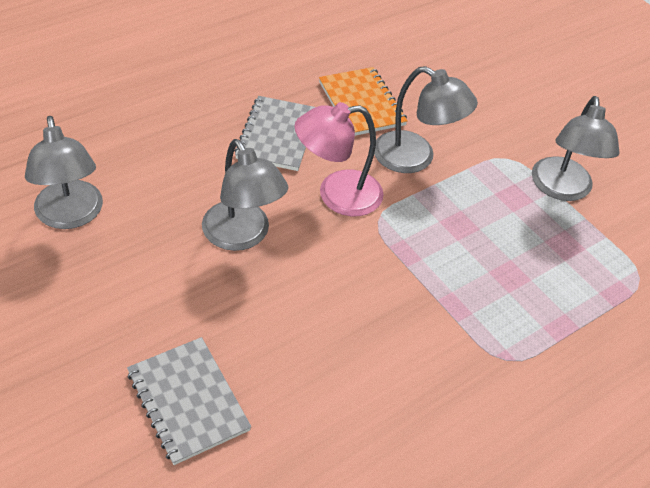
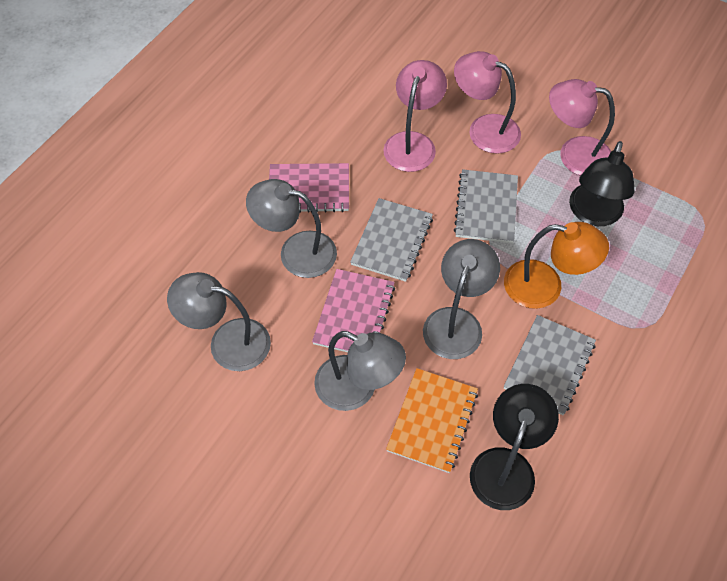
black lamp: none = 0 -> [470,384,559,510] [569,141,634,226] = 2
grey notebook: [127,337,251,465] [234,96,315,171] = 2 -> [350,198,433,282] [454,169,518,243] [504,315,596,415] = 3
orange lamp: none = 0 -> [504,222,609,309] = 1
pink lamp: [294,102,383,216] = 1 -> [384,60,447,172] [454,51,521,154] [549,79,615,176] = 3
pink notebook: none = 0 -> [269,163,349,213] [312,269,395,352] = 2

